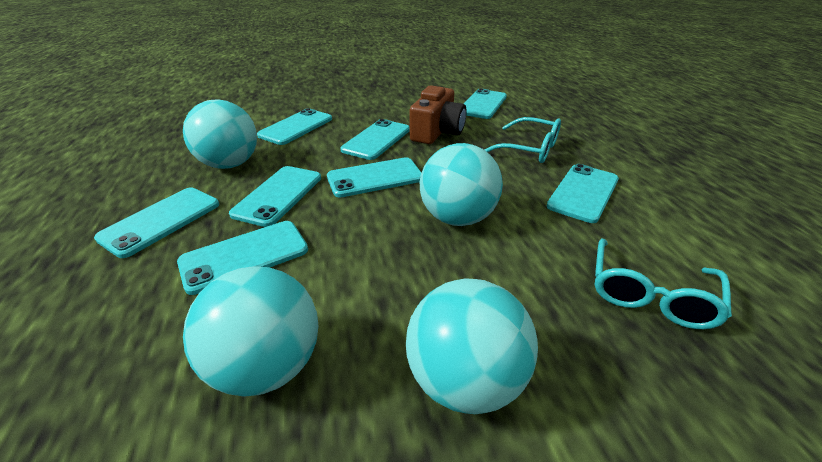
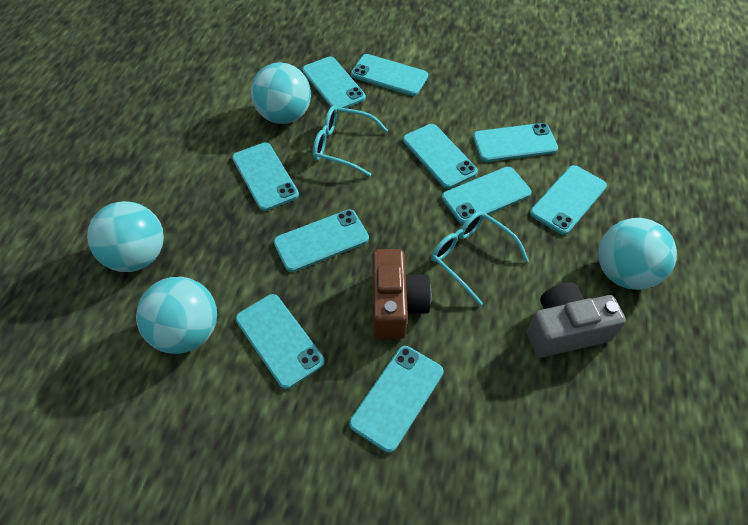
grey camera: none = 0 -> [527,282,626,358] = 1
turquoise phone: [94,187,219,258] [177,221,308,295] [229,166,321,227] [257,108,332,145] [327,157,422,197] [340,119,410,160] [464,89,507,119] [547,164,619,223] = 8 -> [232,142,299,211] [235,294,325,389] [274,209,369,272] [302,57,366,108] [349,346,443,453] [351,54,428,96] [403,124,478,189] [442,167,532,224] [473,123,558,162] [530,165,607,235] = 10

